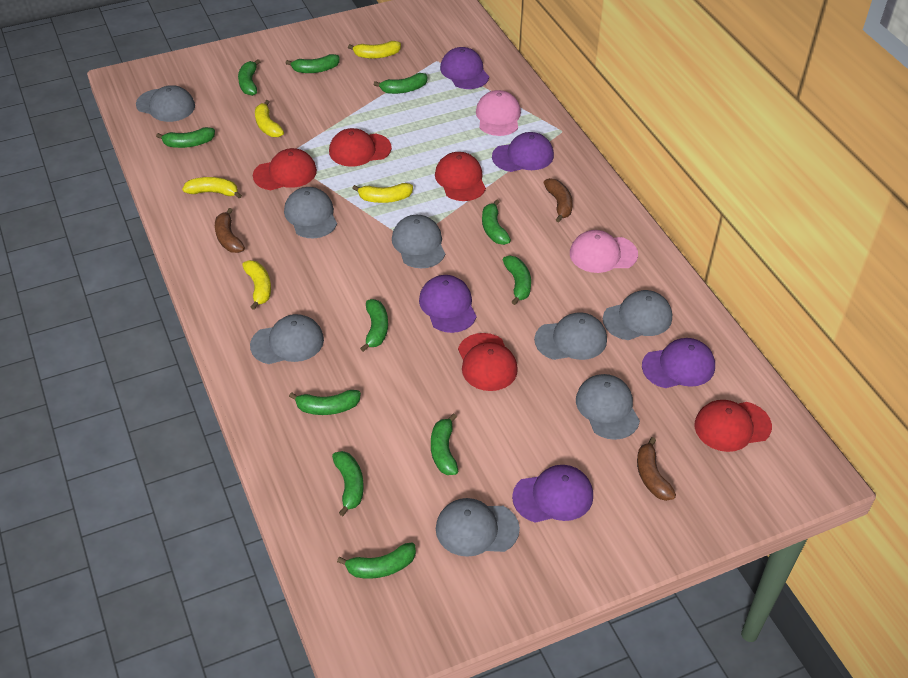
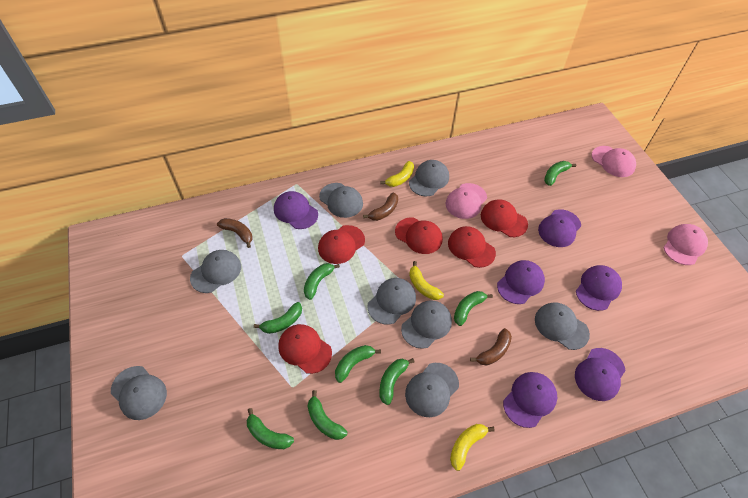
green banana: [156,127,215,148] [238,59,260,96] [286,54,339,73] [289,390,361,415] [332,451,364,516] [337,542,416,579] [360,299,388,352] [374,73,427,94] [431,413,458,475] [482,199,511,245] [503,256,531,305] = 11 -> [247,408,294,449] [254,302,302,334] [304,263,340,300] [307,390,347,440] [335,345,381,383] [379,358,414,405] [454,291,493,326] [544,161,576,186] = 8
pink cap: [476,90,521,136] [570,230,638,273] = 2 -> [446,183,487,219] [591,146,636,177] [663,224,708,265] = 3
purple cap: [419,275,477,333] [440,47,489,89] [492,132,554,172] [512,465,593,523] [642,338,715,388] = 5 -> [274,191,318,229] [497,260,545,304] [503,372,557,428] [538,209,581,247] [575,348,626,401] [576,265,622,311] = 6
yellow banana: [182,177,242,199] [242,260,271,310] [255,100,284,137] [348,41,401,59] [352,183,413,203] = 5 -> [380,161,414,187] [409,261,444,300] [450,424,495,471] = 3

